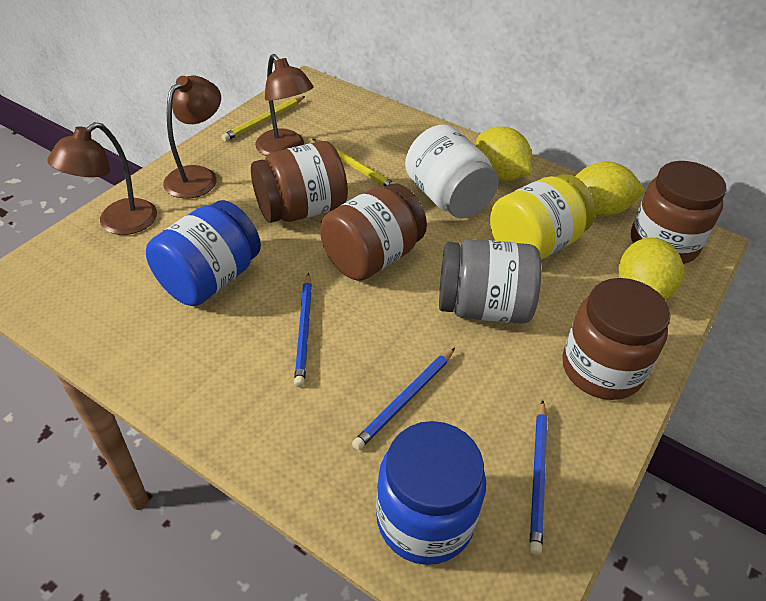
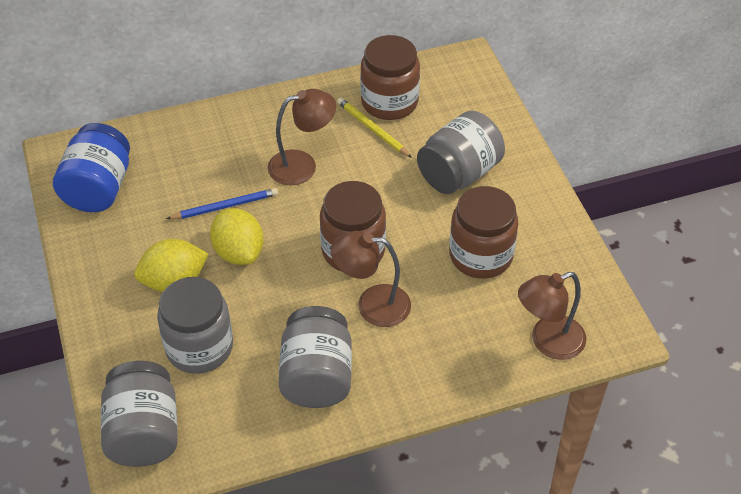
blue jar: [146,200,261,306] [376,421,486,565] = 2 -> [53,123,130,212] = 1
blue pencil: [294,273,312,387] [352,348,455,450] [529,400,548,555] = 3 -> [166,188,278,219] = 1
brown jar: [251,141,348,223] [320,183,427,281] [562,278,671,400] [631,161,727,264] = 4 -> [320,181,386,271] [360,35,420,120] [449,186,518,279] = 3
grey jar: [439,239,541,323] = 1 -> [101,361,178,467] [157,277,233,374] [279,306,352,408] [417,111,505,194] = 4
white jar: [405,125,499,218] = 1 -> none = 0
yellow jar: [490,174,596,260] = 1 -> none = 0
yellow lemon: [476,126,532,181] [575,161,645,216] [619,238,684,300] = 3 -> [134,239,209,292] [210,208,264,265] = 2
yellow pencil: [222,96,305,141] [313,139,394,186] = 2 -> [337,97,412,158] = 1

